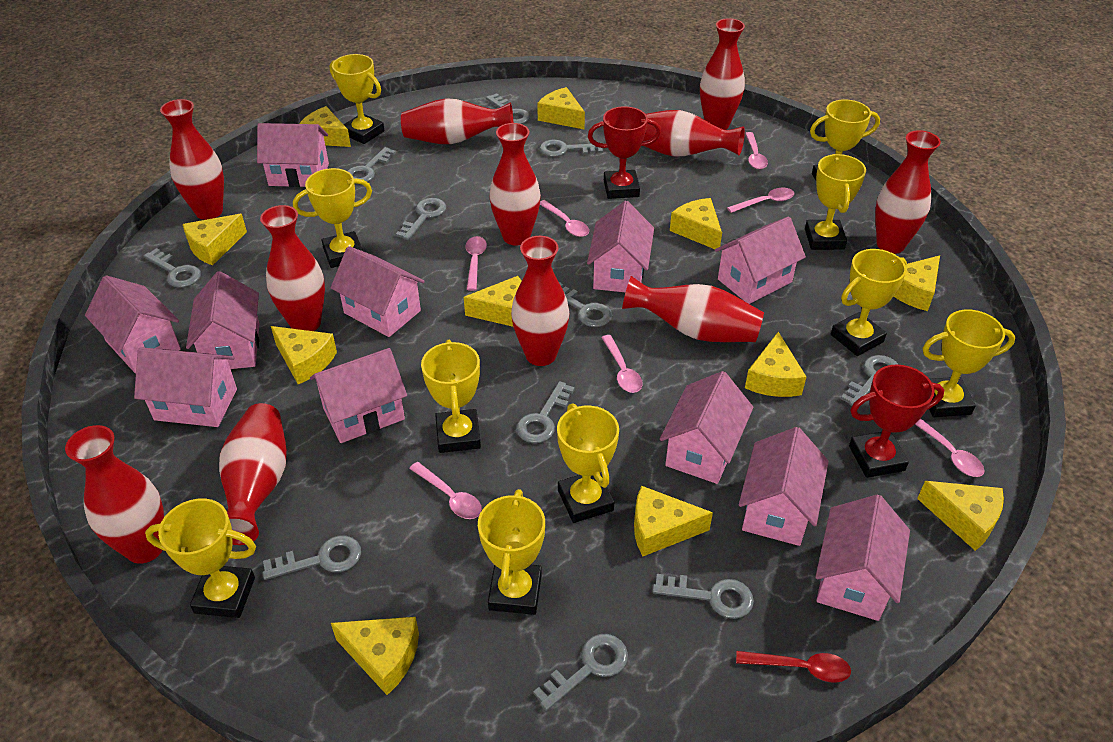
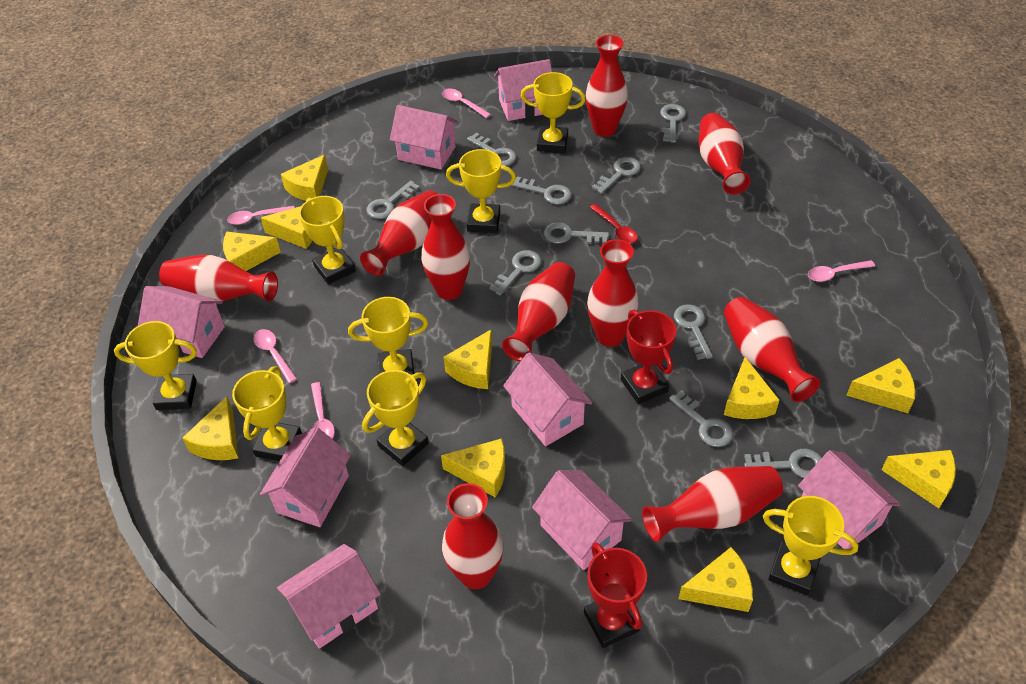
grey key: [144,248,201,288] [263,536,361,580] [348,147,396,182] [396,198,446,240] [486,93,530,124] [516,381,575,443] [533,634,628,711] [539,139,603,157] [559,282,612,327] [652,574,754,619] [841,355,899,406] = 11 -> [366,181,420,219] [467,133,517,166] [489,250,542,296] [511,176,572,204] [544,222,609,244] [592,157,641,194] [660,104,686,143] [669,390,733,447] [674,304,713,360] [744,449,822,478] = 10
pink house: [85,275,181,374] [134,347,237,427] [186,271,260,369] [257,123,329,187] [310,348,407,443] [331,246,425,337] [587,201,654,293] [660,371,753,484] [715,217,806,304] [739,427,829,546] [815,494,910,621] = 11 -> [138,286,225,358] [260,427,351,527] [277,544,381,649] [390,105,458,170] [494,59,552,121] [503,352,592,446] [532,470,632,570] [798,450,901,549] = 8
pink spoon: [409,462,482,519] [465,236,487,291] [540,200,589,237] [601,335,643,393] [727,188,794,213] [745,132,768,169] [915,418,985,477] = 7 -> [227,206,295,225] [254,329,297,383] [311,382,335,439] [442,88,491,118] [808,260,875,282] = 5
red vase: [65,425,164,564] [160,99,224,220] [219,403,287,545] [260,205,325,331] [401,98,513,144] [489,123,541,246] [511,236,570,366] [622,276,764,342] [643,110,745,156] [700,18,745,130] [875,130,941,254] = 11 -> [159,255,278,302] [360,191,438,276] [421,194,470,300] [442,483,504,589] [502,262,575,361] [586,35,628,137] [587,239,639,347] [642,466,783,542] [699,113,750,195] [724,297,820,402] = 10
yellow cheese: [183,214,247,265] [271,326,337,384] [299,106,351,147] [331,617,419,695] [464,276,522,327] [537,87,585,130] [634,486,713,556] [670,198,722,249] [745,332,806,397] [894,255,940,311] [917,481,1004,551] = 11 -> [182,396,238,460] [223,232,281,271] [261,206,312,249] [281,155,328,201] [441,438,505,497] [444,330,492,389] [678,547,753,612] [724,357,779,419] [846,358,915,413] [881,450,956,508] = 10
yellow trophy: [145,499,256,618] [293,168,372,268] [330,54,384,144] [421,340,481,453] [478,489,545,615] [557,403,619,523] [805,154,866,250] [810,99,880,180] [831,249,907,356] [922,309,1016,417] = 10 -> [114,321,197,410] [232,366,302,461] [299,196,356,285] [348,297,428,375] [362,370,429,466] [446,149,516,233] [521,72,586,153] [763,496,858,595] = 8

